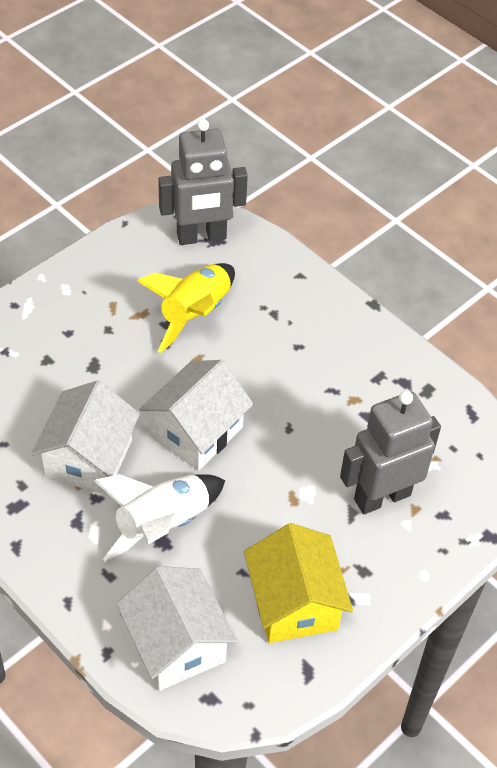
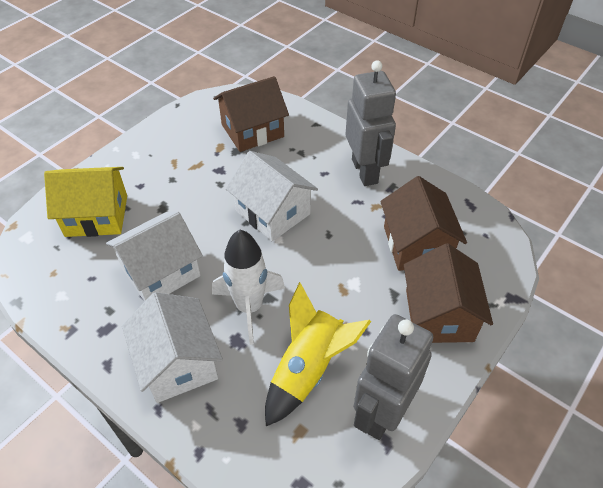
brown house: none = 0 -> [213,76,289,152] [380,176,467,271] [404,243,493,343] = 3

